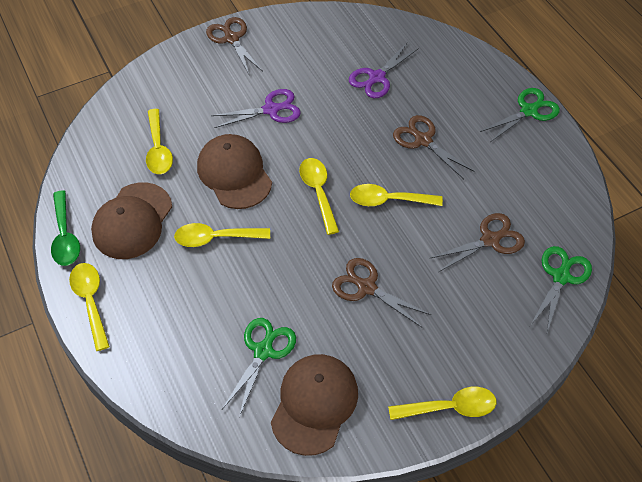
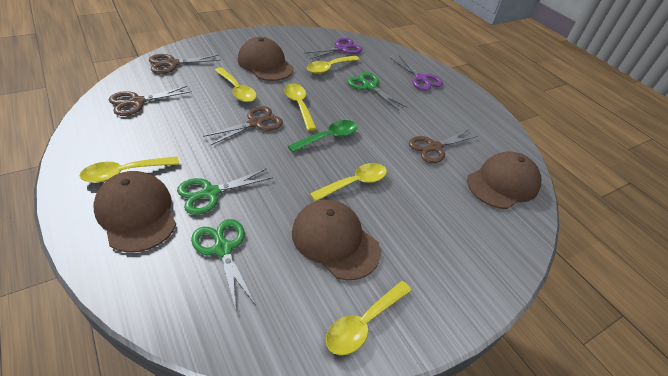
brown cap: [91,182,172,259] [197,134,272,209] [271,354,358,456] = 3 -> [93,171,176,253] [238,37,293,81] [292,200,381,280] [467,151,541,209] = 4

